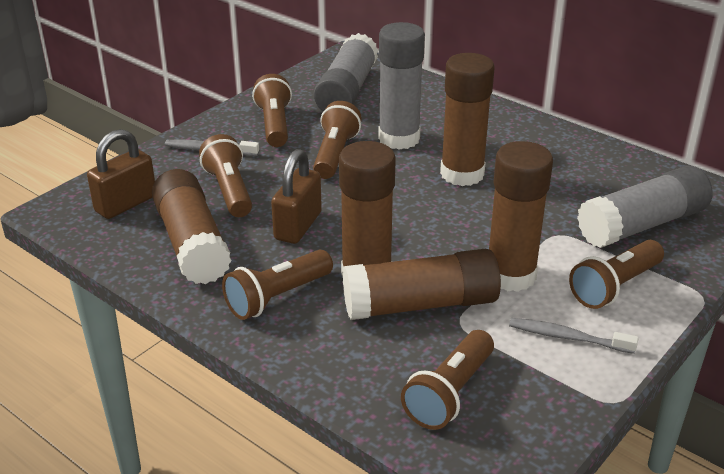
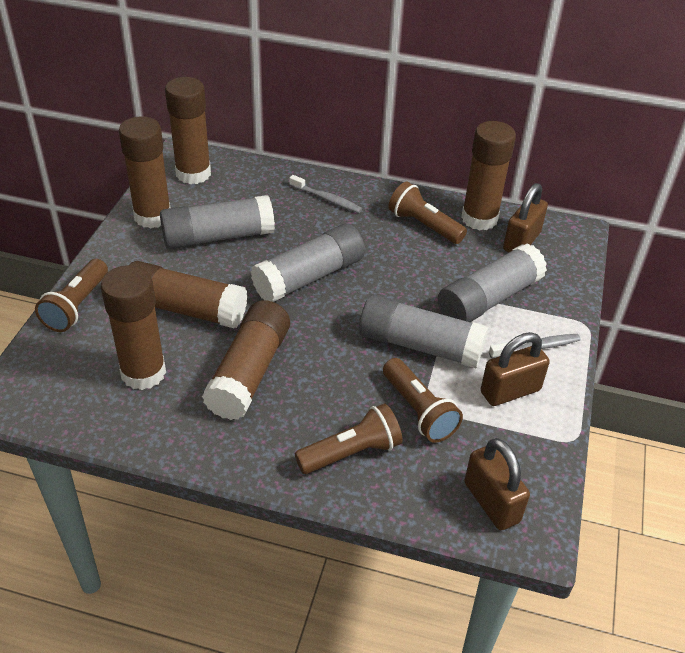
brown flashlight: [199,134,252,217] [222,250,333,320] [252,74,292,147] [313,101,362,179] [401,330,494,430] [569,240,664,309] = 6 -> [35,259,108,332] [295,403,403,474] [383,358,463,443] [388,181,467,244] = 4
brown glue stick: [152,169,232,284] [339,141,396,276] [343,249,501,320] [440,53,495,186] [489,141,553,292] = 5 -> [101,265,166,390] [119,116,171,229] [129,261,248,328] [165,77,211,184] [202,300,290,420] [461,121,516,230] = 6
brown padlock: [87,129,155,219] [271,149,322,244] = 2 -> [464,438,530,531] [481,332,550,406] [503,183,548,252] = 3
grey glue stick: [314,33,378,112] [378,22,425,150] [577,165,713,248] = 3 -> [160,195,275,249] [251,223,365,302] [359,294,488,368] [438,243,547,322] = 4

